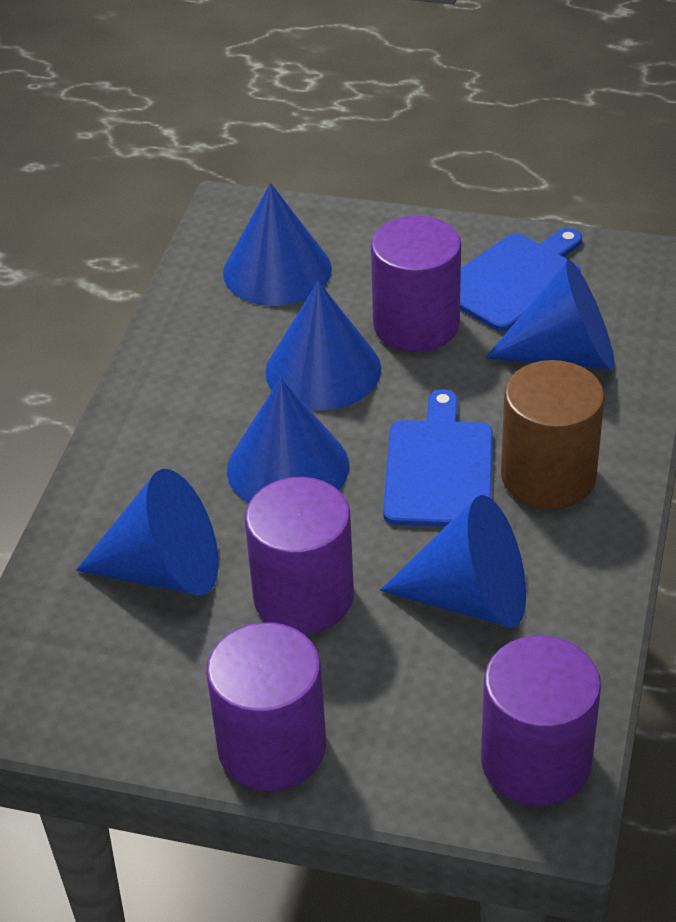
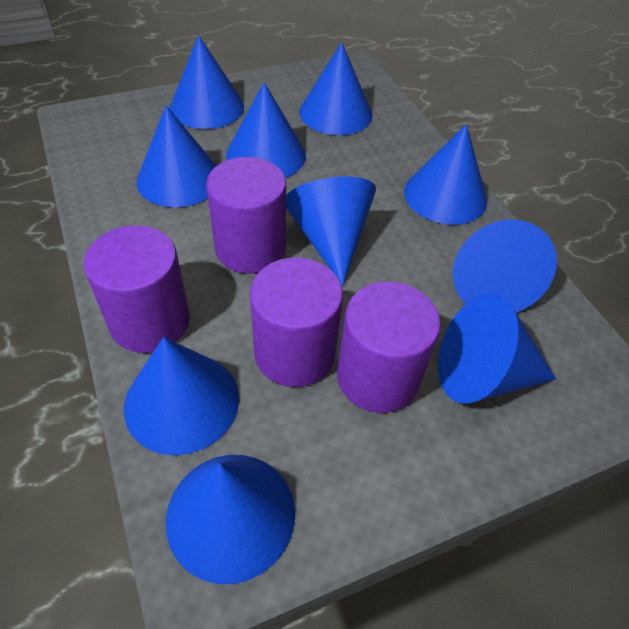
blue cone: [76,469,219,595] [223,183,332,306] [227,378,349,503] [265,281,381,410] [380,495,526,628] [485,260,614,370] = 6 -> [124,337,239,455] [137,105,217,208] [166,455,295,584] [170,35,244,129] [226,82,306,178] [286,176,376,286] [300,42,372,135] [404,124,487,225] [438,293,556,403] [453,219,557,312] = 10
blue cutting board: [383,389,493,527] [460,228,582,331] = 2 -> none = 0
brown cylinder: [501,360,605,509] = 1 -> none = 0

